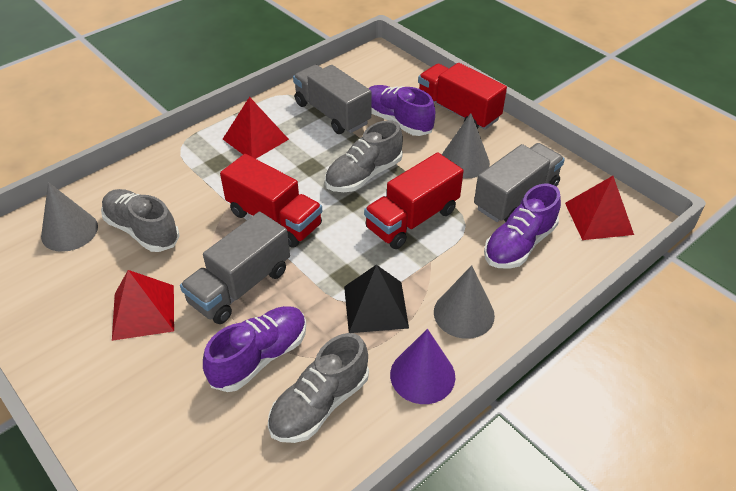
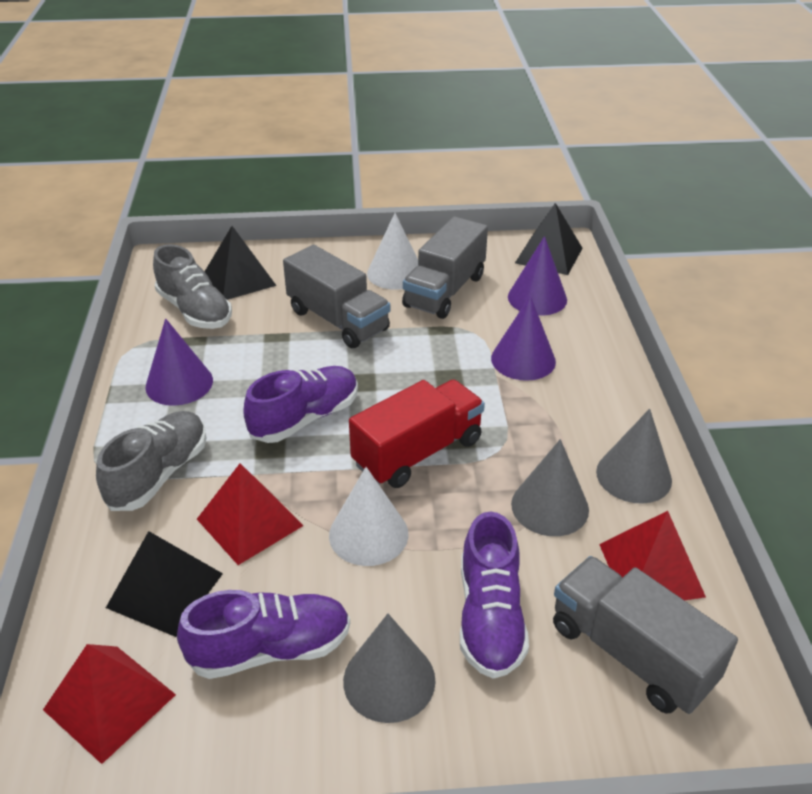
black pyramid: [344,265,409,333] = 1 -> [106,531,223,637] [204,226,277,300] [515,203,582,275] = 3
grey shoe: [101,189,180,252] [268,333,369,443] [325,120,403,192] = 3 -> [96,411,207,511] [153,244,232,329] = 2
purple cone: [390,329,455,404] = 1 -> [145,318,213,406] [491,295,556,381] [508,236,567,316] = 3
red truck: [220,154,322,248] [364,152,463,249] [418,63,507,130] = 3 -> [349,379,485,488] = 1
white cone: none = 0 -> [329,467,408,566] [367,213,418,290] = 2

